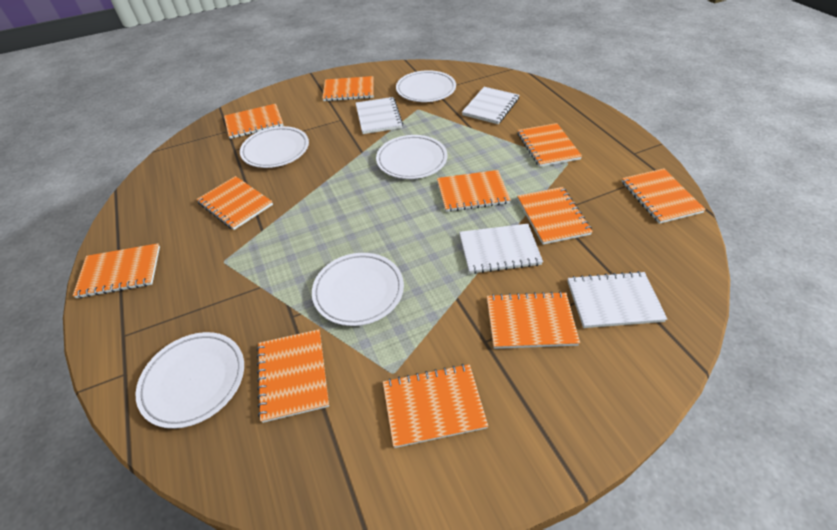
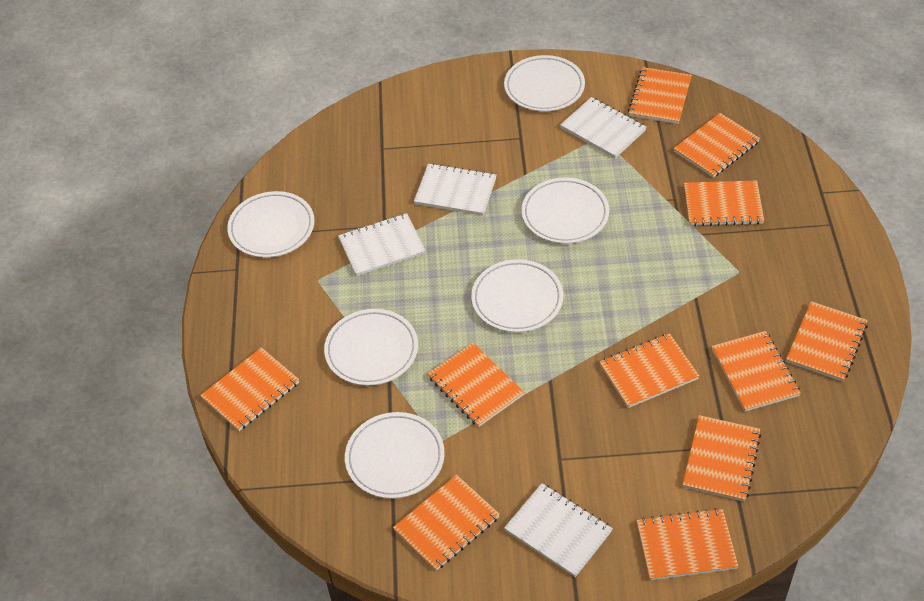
white plate: [136,332,244,429] [240,126,309,168] [312,253,404,326] [376,135,448,179] [396,70,456,102] = 5 -> [227,191,315,258] [324,309,418,386] [345,412,445,499] [471,259,563,332] [504,55,585,112] [521,177,609,244] = 6

